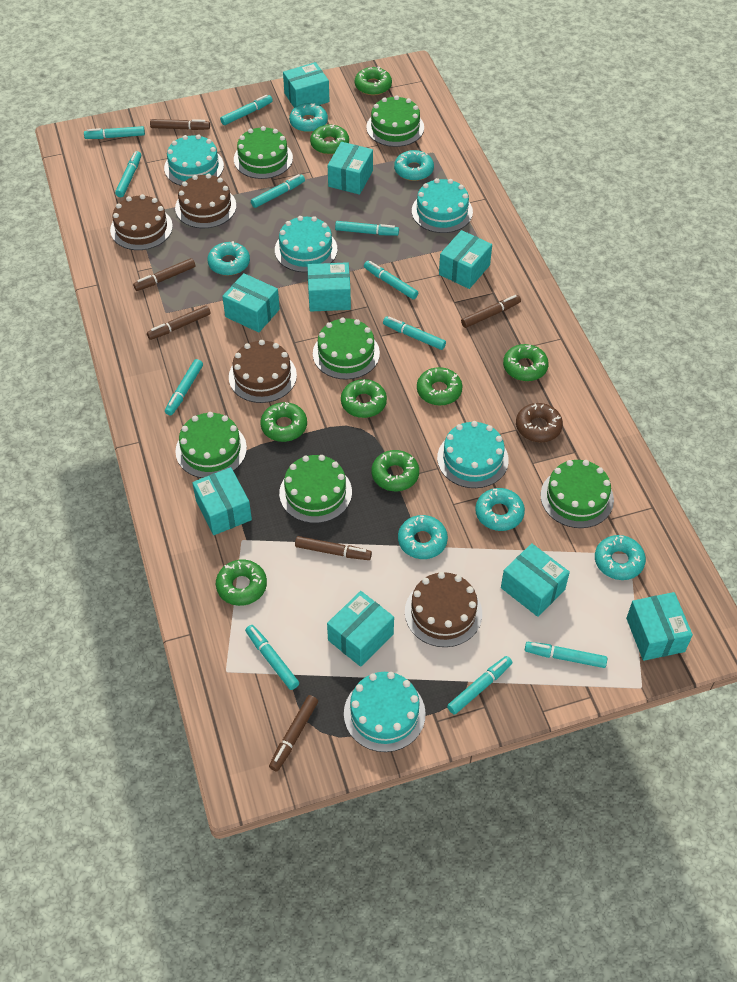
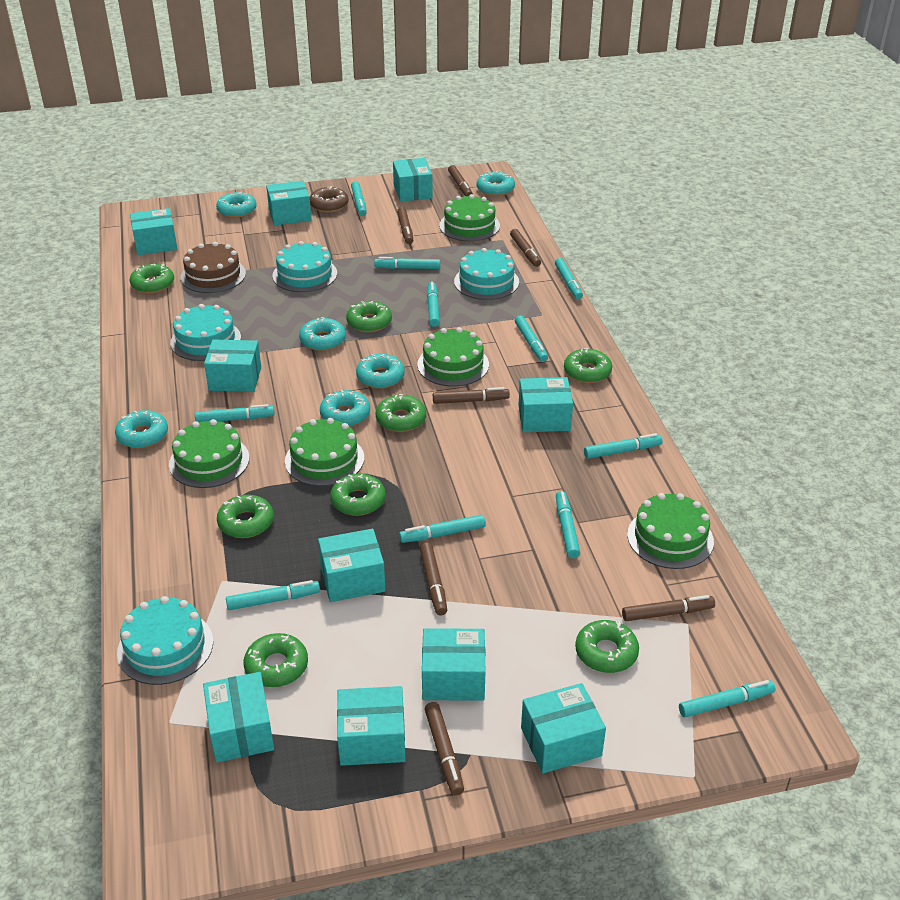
brown cake: [110,194,173,250] [175,173,236,228] [229,340,297,403] [405,572,482,647] = 4 -> [181,242,246,293] = 1
brown marker: [133,258,195,291] [147,305,211,340] [150,119,210,130] [269,695,318,772] [295,536,372,560] [461,295,521,328] = 6 -> [397,207,413,244] [420,543,447,616] [425,702,464,795] [433,387,510,404] [448,165,473,196] [510,229,541,267] [622,595,715,621] = 7
green cake: [175,412,247,478] [234,126,293,179] [279,455,352,523] [313,318,380,380] [366,95,424,147] [541,460,614,528] = 6 -> [169,419,249,488] [285,418,364,486] [417,327,489,387] [439,194,500,241] [627,493,714,569] = 5
turquoise box: [192,467,252,535] [222,273,280,333] [283,62,330,108] [307,262,351,312] [327,591,394,667] [328,142,373,195] [439,230,492,289] [501,543,570,617] [626,592,693,661] = 9 -> [130,208,177,255] [203,672,274,763] [204,339,261,392] [266,181,312,226] [318,529,385,602] [337,686,406,766] [393,158,433,202] [422,628,485,701] [518,377,573,432] [521,683,606,774] = 10
turquoise cake: [164,134,224,186] [275,216,337,272] [344,672,426,752] [412,178,473,233] [437,421,509,488] = 5 -> [117,596,213,685] [170,304,241,361] [272,241,337,292] [454,248,519,300] = 4

